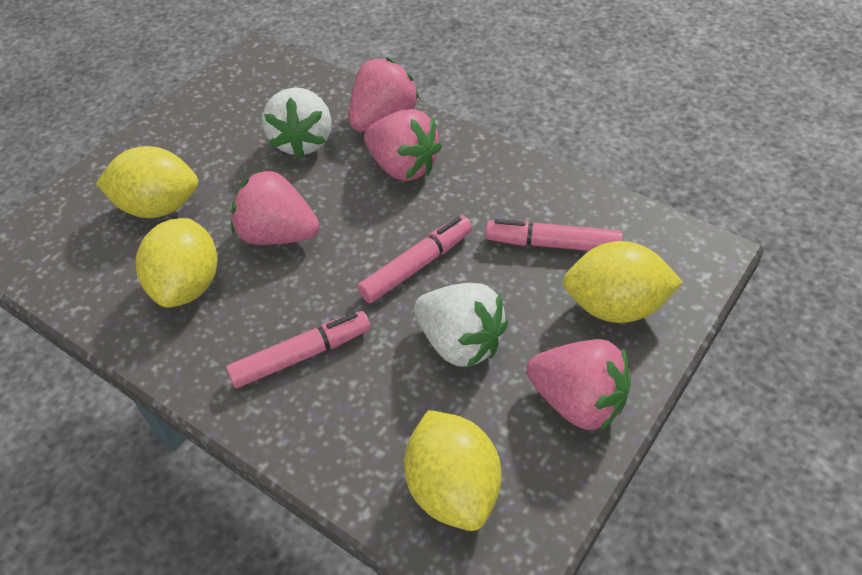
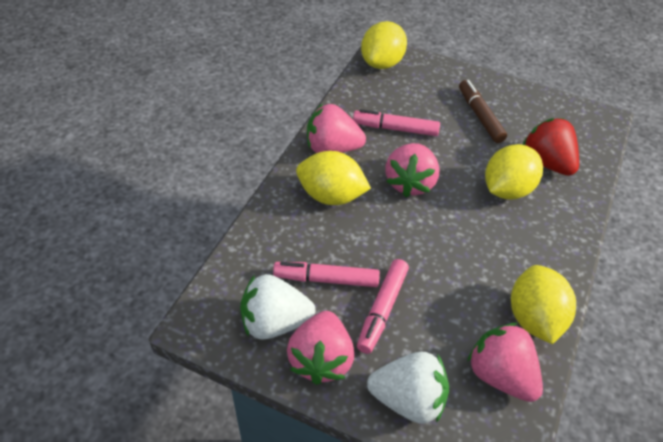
brown marker: none = 0 -> [459,80,507,143] = 1
red strawberry: none = 0 -> [522,118,579,176] = 1

